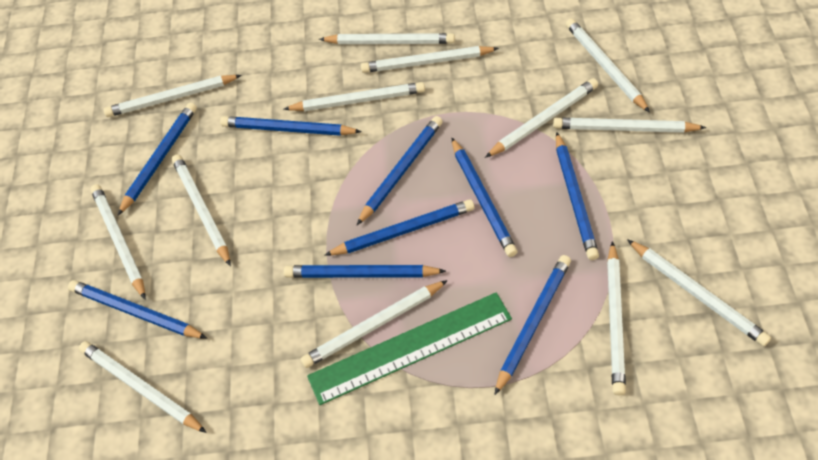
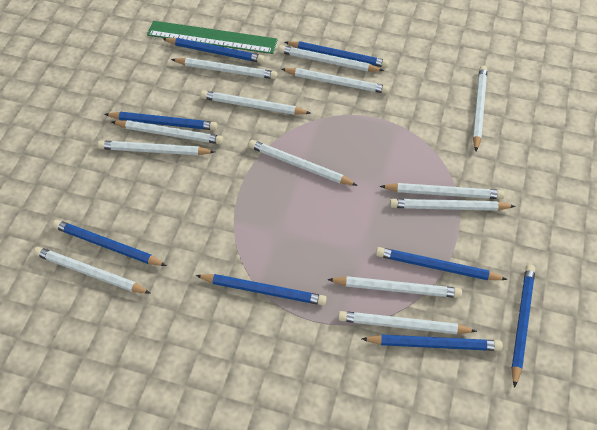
blue pencil: [68,280,207,338] [118,103,197,215] [220,116,362,136] [284,265,446,278] [324,199,475,256] [357,116,443,225] [452,138,517,257] [495,255,571,395] [556,132,599,260] = 9 -> [52,220,167,266] [105,112,218,130] [163,38,265,63] [196,274,327,305] [285,41,389,68] [362,335,503,351] [376,247,508,280] [512,265,535,388] = 8

